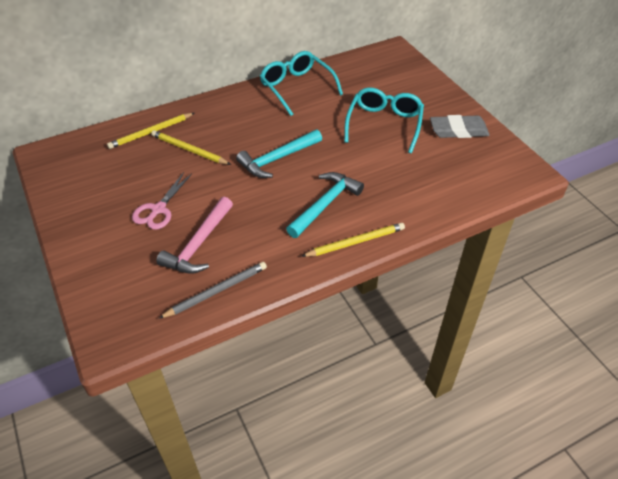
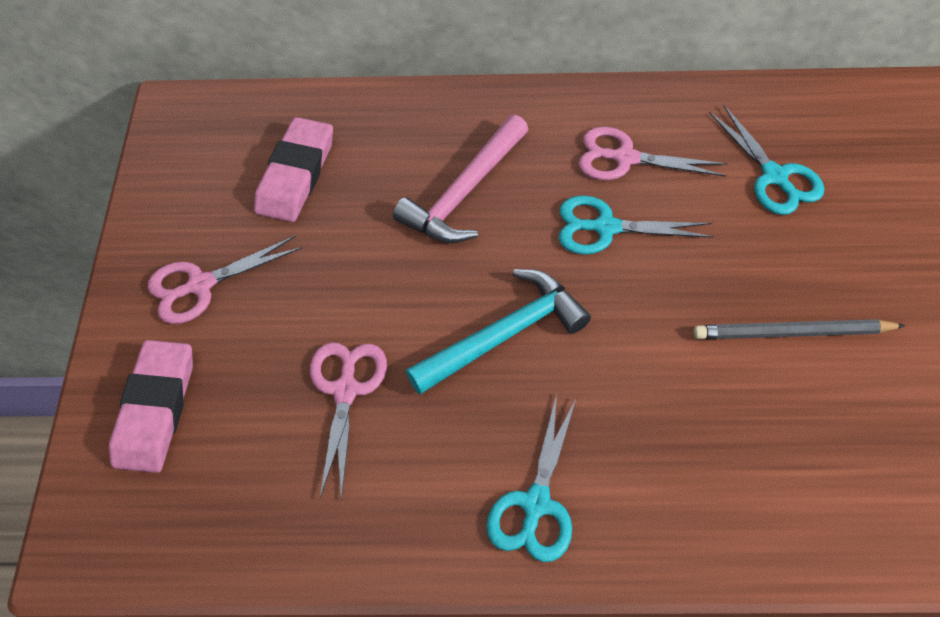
grey eraser: [430,115,490,138] = 1 -> none = 0
pink eraser: none = 0 -> [109,340,193,473] [254,117,333,222] = 2
pink scissors: [132,172,192,230] = 1 -> [148,235,302,324] [310,342,387,500] [578,127,727,180] = 3
turquoise glasses: [260,51,343,116] [344,88,424,154] = 2 -> none = 0
turquoise hammer: [236,129,322,178] [286,172,364,238] = 2 -> [406,269,591,394] = 1
turquoise scissors: none = 0 -> [487,394,577,562] [559,195,713,255] [709,104,824,215] = 3
yellow pencil: [107,113,194,149] [151,130,231,165] [301,223,405,257] = 3 -> none = 0

